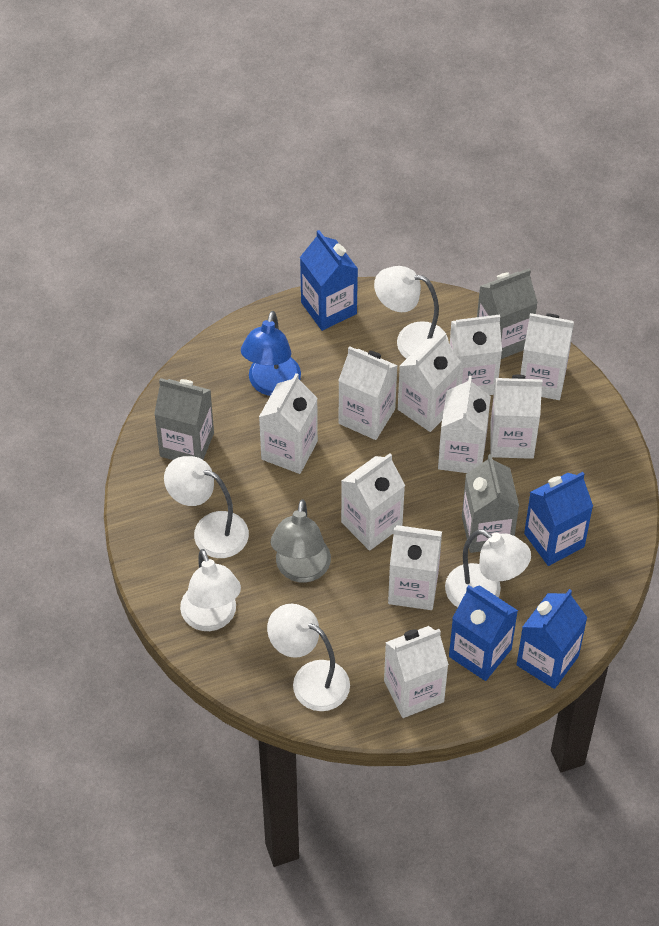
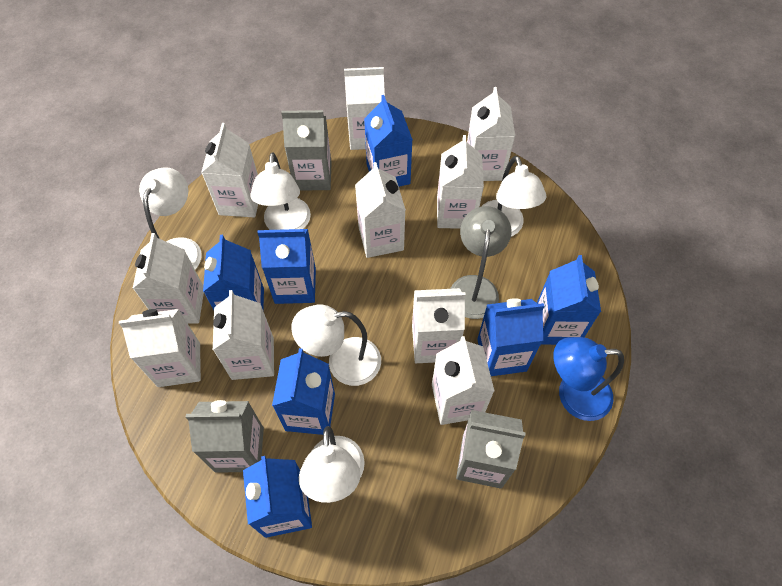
blue carton: [300,230,358,331] [449,585,518,681] [517,589,588,689] [524,472,593,566] = 4 -> [203,235,264,310] [243,456,312,538] [258,229,316,304] [272,348,335,435] [364,95,413,187] [477,298,544,376] [537,255,601,345] = 7

